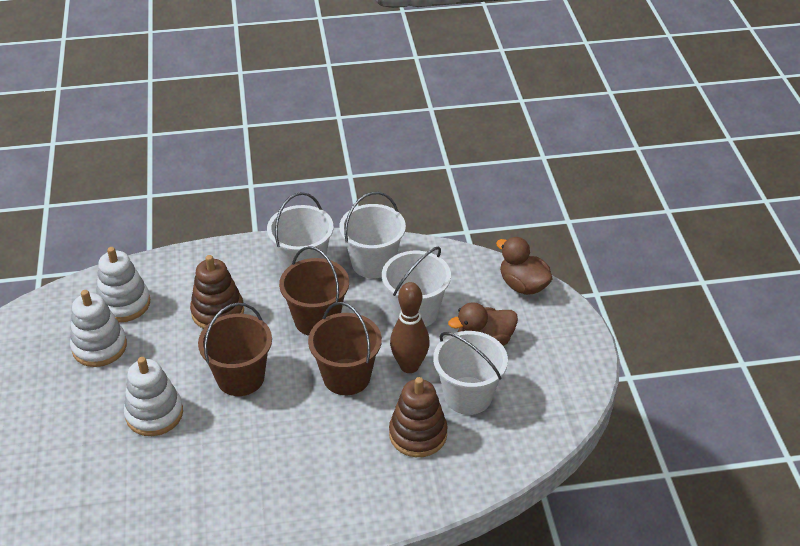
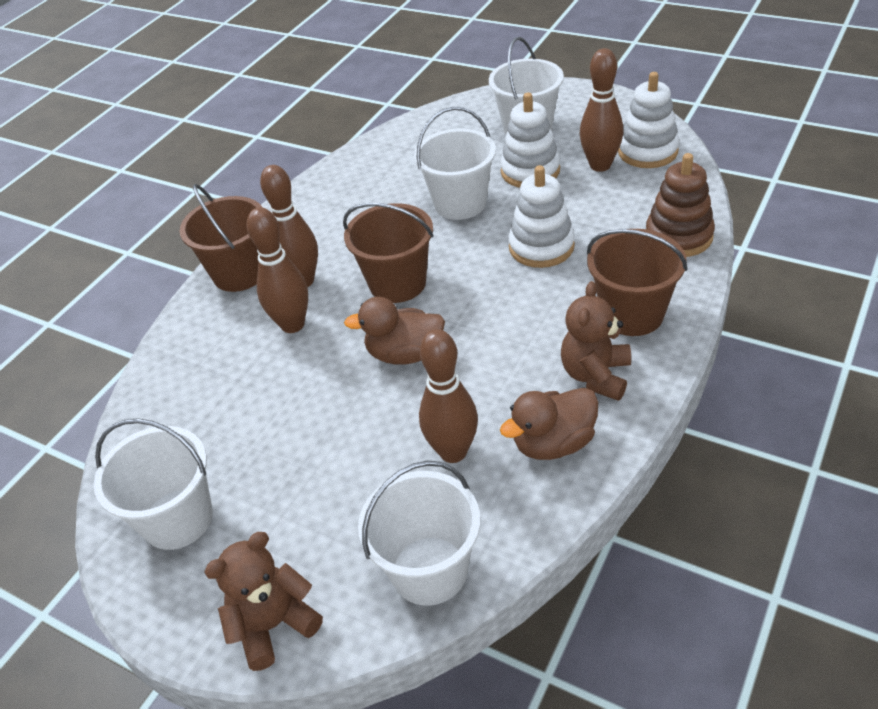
brown bowling pin: [390,282,430,373] = 1 -> [247,207,308,333] [260,165,318,287] [419,329,478,463] [579,48,624,172] = 4
brown stacking toy: [190,255,244,329] [389,377,448,457] = 2 -> [646,153,715,257] = 1
brown teddy bear: none = 0 -> [204,532,323,671] [561,281,631,401] = 2

